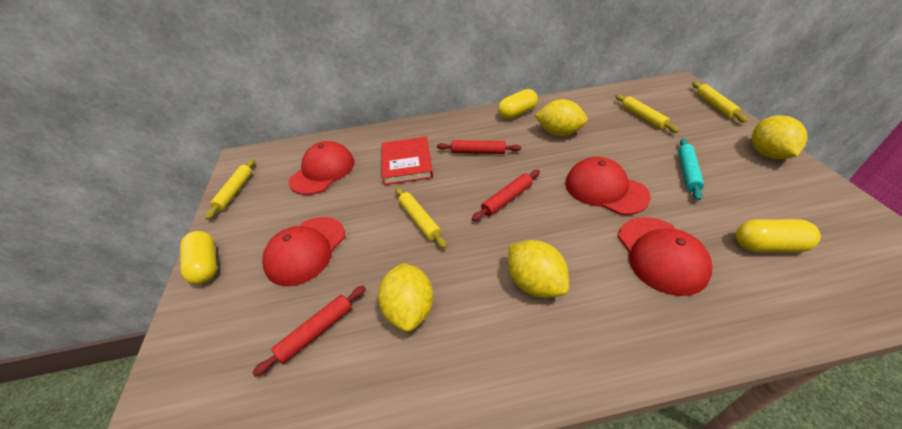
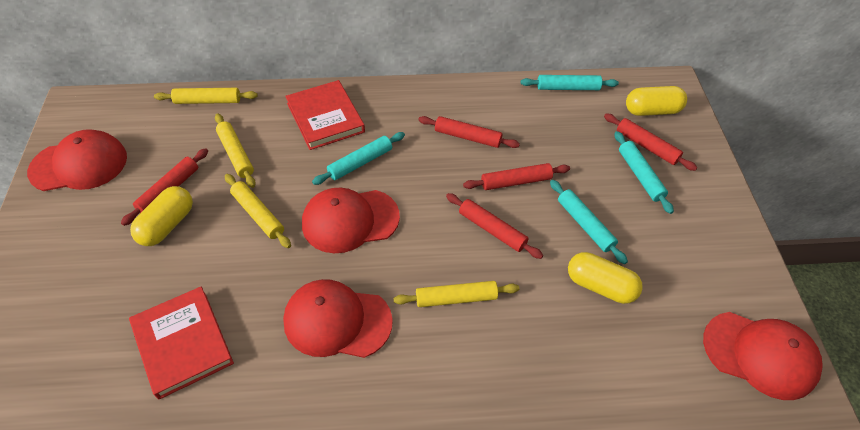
red book: [382,137,433,185] = 1 -> [129,287,234,399] [285,80,365,150] = 2
red rolling pin: [252,286,366,377] [437,140,521,154] [472,170,540,221] = 3 -> [121,148,208,226] [418,116,520,148] [446,193,543,259] [463,163,570,190] [604,113,697,171] = 5
turquoise rolling pin: [678,138,704,201] = 1 -> [312,132,405,185] [521,75,619,90] [550,180,628,264] [615,131,674,214] = 4
yellow lemon: [378,263,434,332] [508,240,569,298] [535,99,588,136] [752,115,808,159] = 4 -> none = 0

